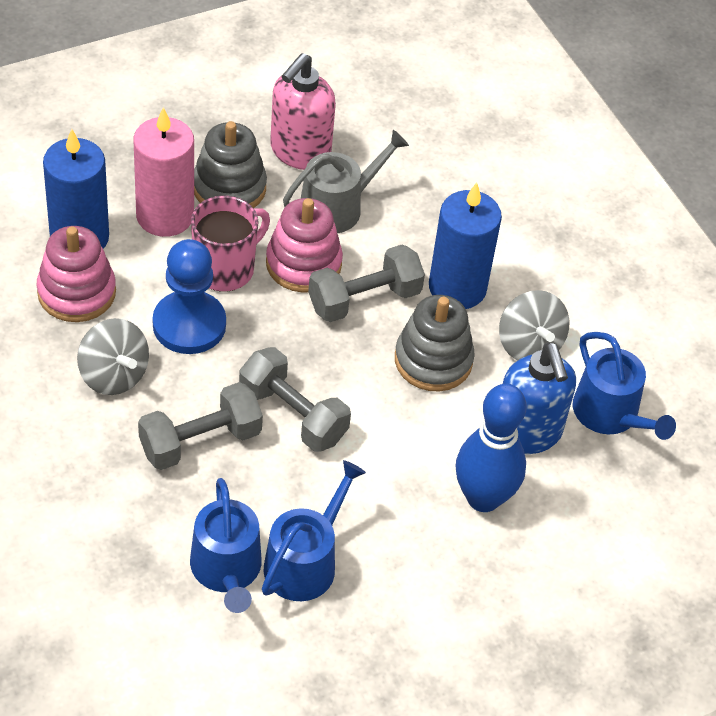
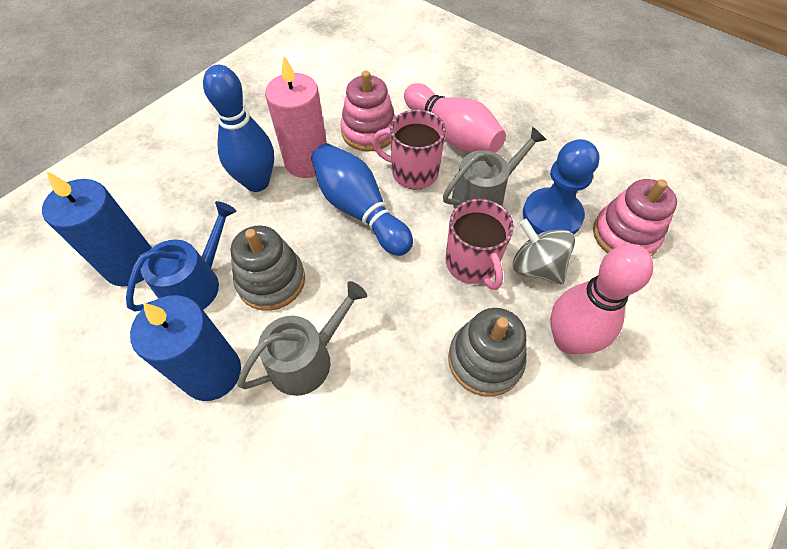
blue bowling pin: [455,384,527,512] = 1 -> [203,65,274,192] [311,143,413,256] = 2
blue soap dispenser: [503,342,576,454] = 1 -> none = 0
blue watering can: [190,478,262,613] [262,460,366,601] [573,332,676,440] = 3 -> [126,201,237,312] = 1
grey dumbbell: [138,382,263,470] [239,347,351,452] [308,244,425,322] = 3 -> none = 0
grey spinning top: [77,318,149,395] [499,290,569,360] = 2 -> [513,219,575,284] = 1
grey watering can: [283,130,409,233] = 1 -> [237,281,367,396] [443,127,547,208] = 2
pink bowling pin: none = 0 -> [404,83,506,153] [550,244,654,354] = 2
pink mug: [191,196,270,292] = 1 -> [372,109,446,190] [445,199,514,290] = 2
pink soap dispenser: [270,53,336,170] = 1 -> none = 0

